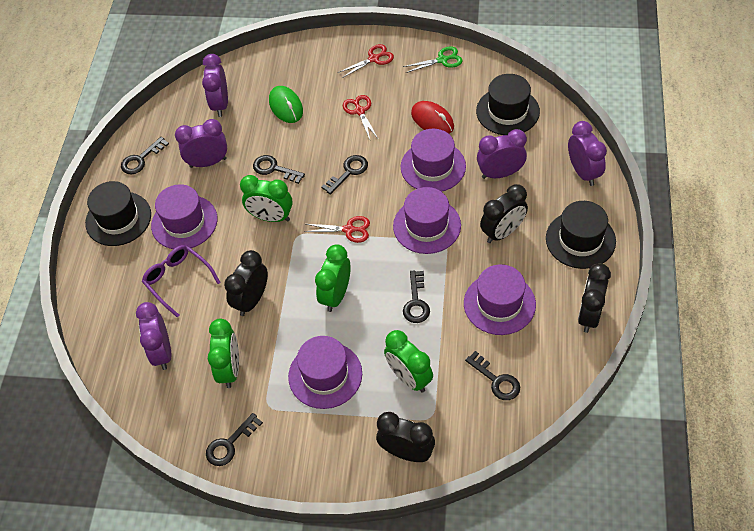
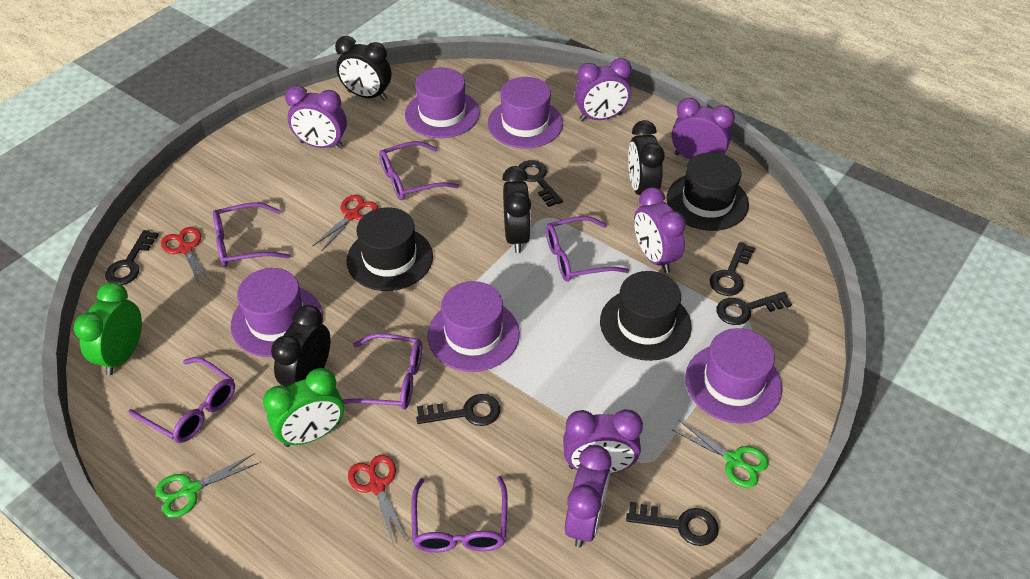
green clock: [208,319,239,388] [240,175,293,222] [315,244,351,312] [384,330,433,393] = 4 -> [74,282,142,375] [263,368,344,447] = 2
green mouse: [269,86,303,123] = 1 -> none = 0
green scissors: [403,46,463,73] = 1 -> [155,454,259,518] [673,420,769,488] = 2
purple clock: [136,302,171,370] [175,119,227,168] [202,54,228,117] [477,129,527,179] [568,121,607,186] = 5 -> [285,85,347,149] [563,409,643,473] [565,445,611,548] [574,58,632,121] [634,187,686,273] [672,98,735,160] = 6
purple glasses: [142,245,221,318] = 1 -> [128,357,235,443] [213,202,290,267] [343,333,422,409] [379,141,459,200] [411,476,508,553] [546,216,629,282] = 6
red mouse: [411,101,454,134] = 1 -> none = 0

